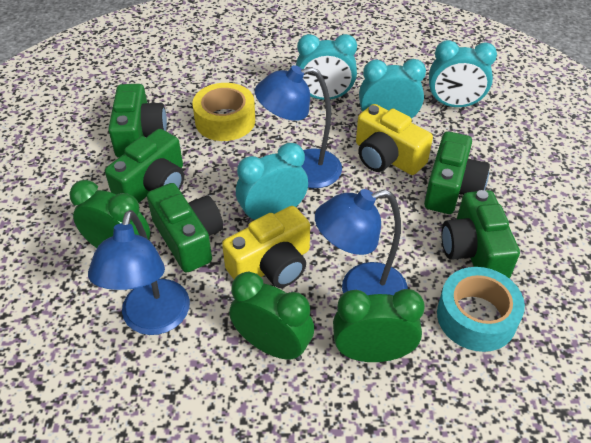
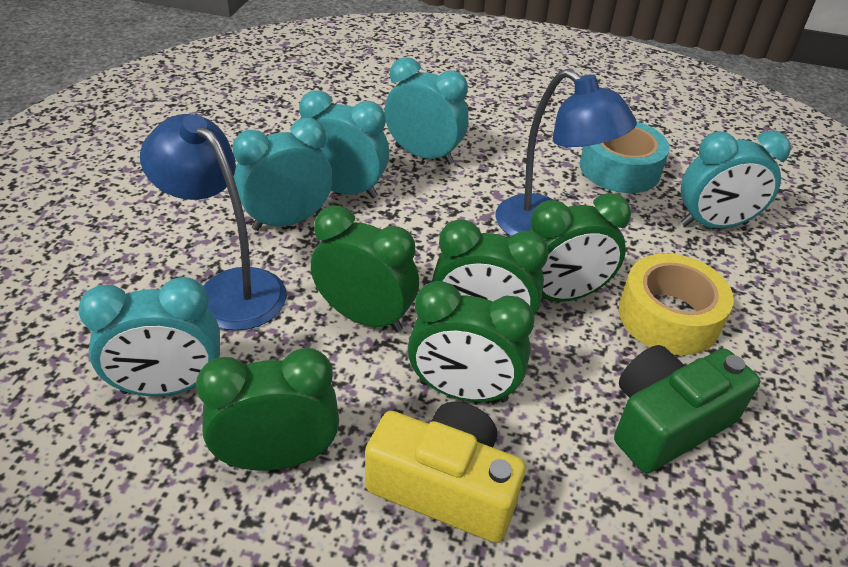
blue lamp: [88,210,190,335] [255,65,342,188] [315,189,408,295] = 3 -> [140,114,287,331] [496,69,637,236] = 2
green camera: [105,129,184,203] [108,84,167,158] [147,183,223,273] [424,131,490,214] [441,190,520,278] = 5 -> [614,345,760,473] = 1
green clock: [69,180,150,248] [229,272,314,361] [333,289,425,362] = 3 -> [196,348,339,471] [311,206,419,332] [408,281,534,402] [432,219,549,316] [530,193,631,302] = 5
turquoise clock: [236,143,308,223] [296,34,357,100] [359,59,426,123] [429,40,497,107] = 4 -> [78,277,220,396] [232,118,333,231] [299,90,389,198] [385,57,469,165] [681,130,791,228] = 5
yellow camera: [222,206,310,288] [356,104,433,175] = 2 -> [365,402,525,543] = 1

